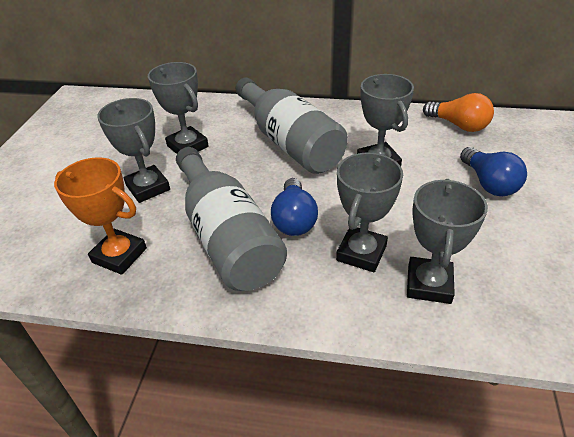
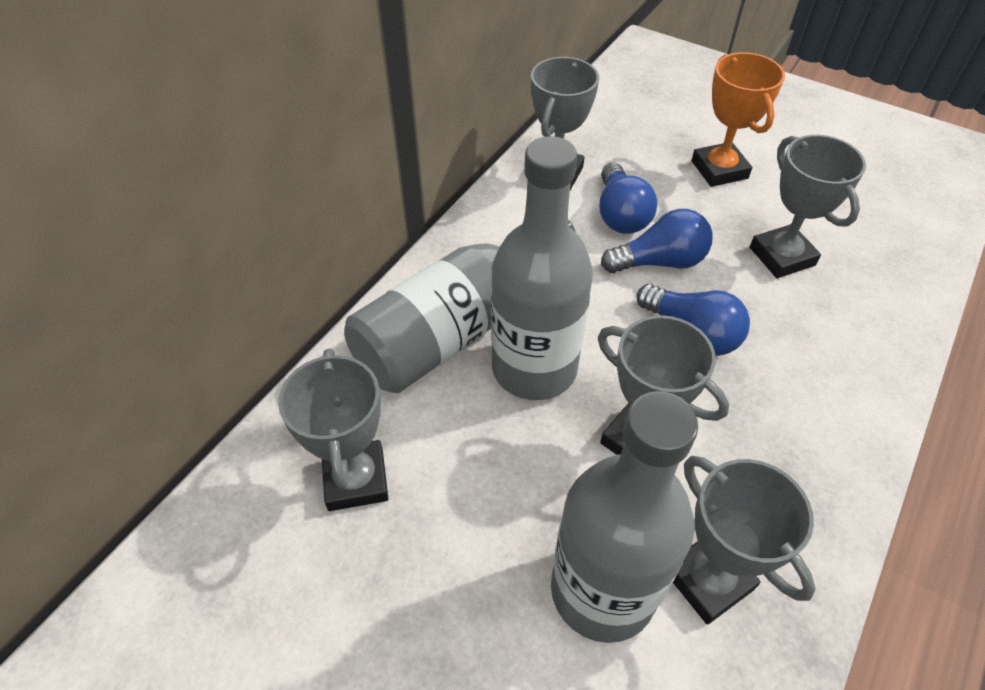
blue light bulb: [271,178,318,236] [460,147,527,196] = 2 -> [599,163,657,234] [601,209,713,273] [637,284,750,356] = 3
grey bottle: [176,147,287,291] [236,77,348,174] = 2 -> [344,220,576,393] [491,136,593,400] [551,391,698,643] = 3
orange light bulb: [423,93,494,132] = 1 -> none = 0

